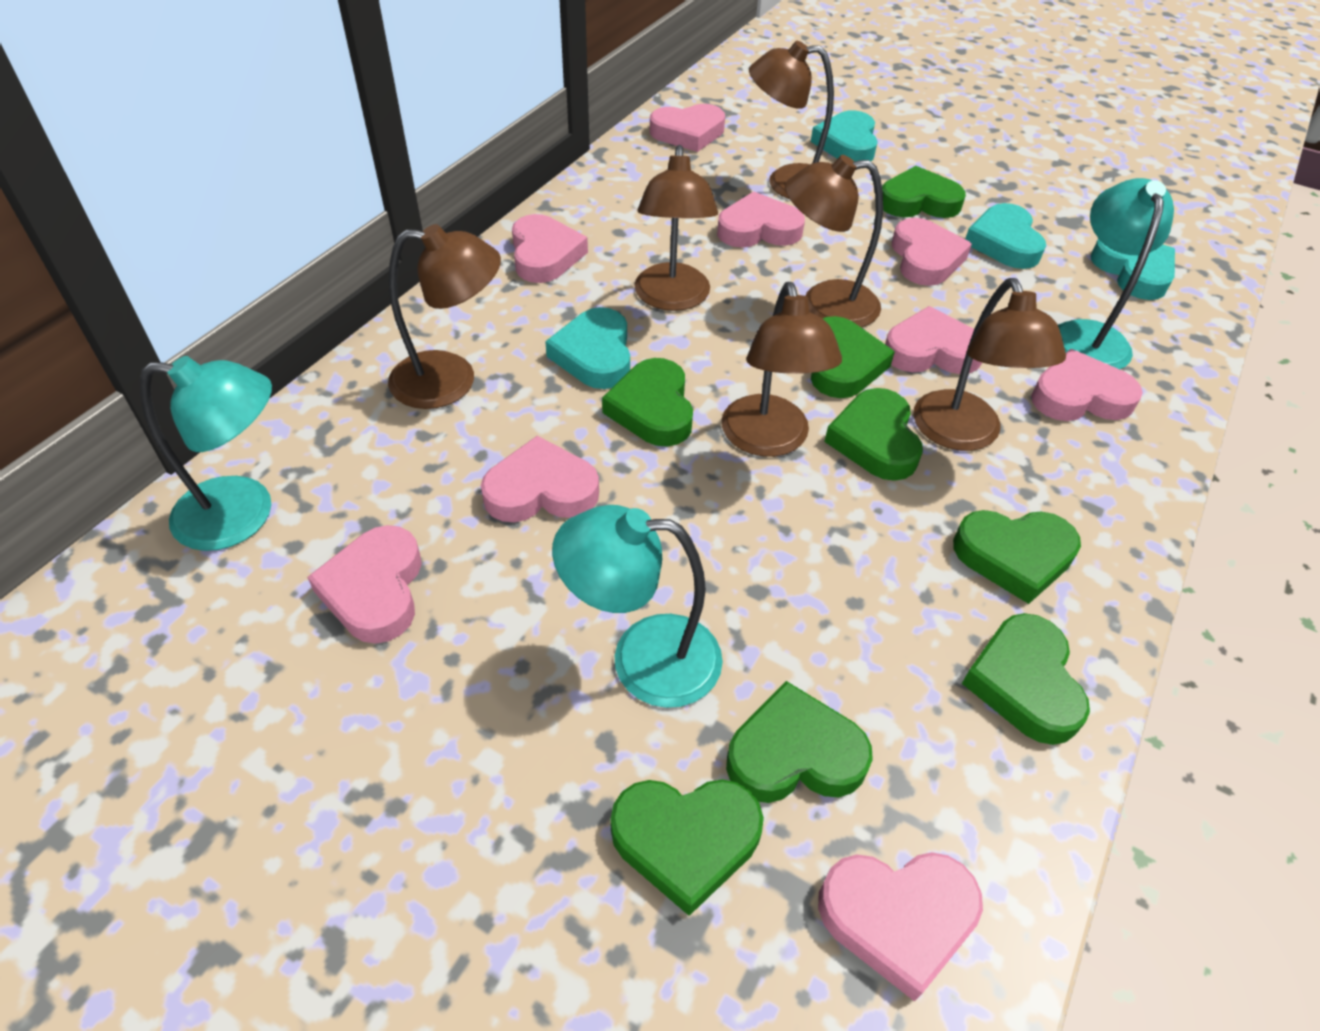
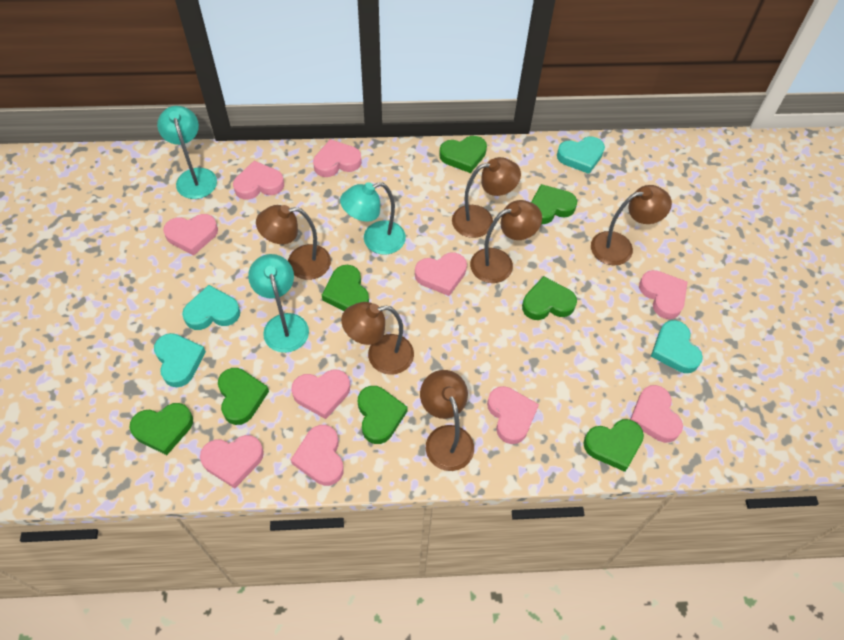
pink heart: [307,525,422,644] [481,436,599,522] [512,214,588,283] [650,104,725,152] [717,191,805,248] [818,852,983,1001] [885,306,982,374] [892,218,972,286] [1031,349,1143,421] = 9 -> [163,214,218,255] [200,435,264,488] [233,161,284,200] [291,370,350,419] [291,425,344,486] [313,139,362,177] [415,252,467,296] [487,386,539,444] [630,385,683,443] [639,270,688,319] = 10

